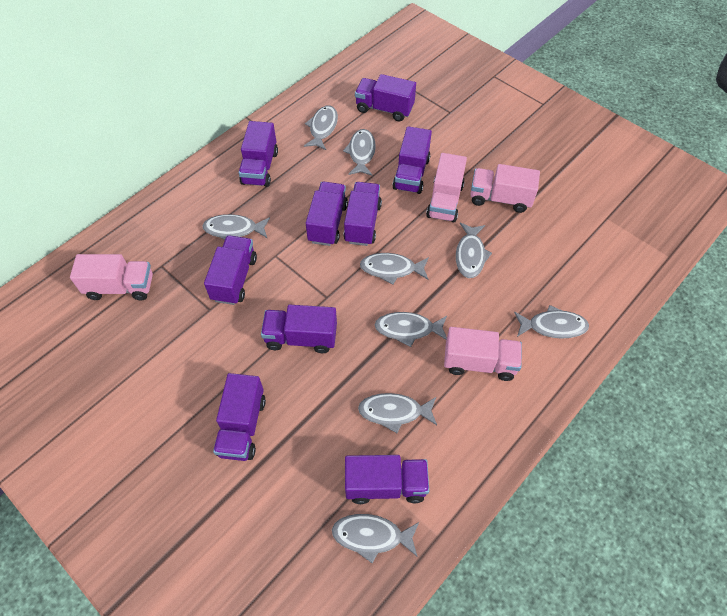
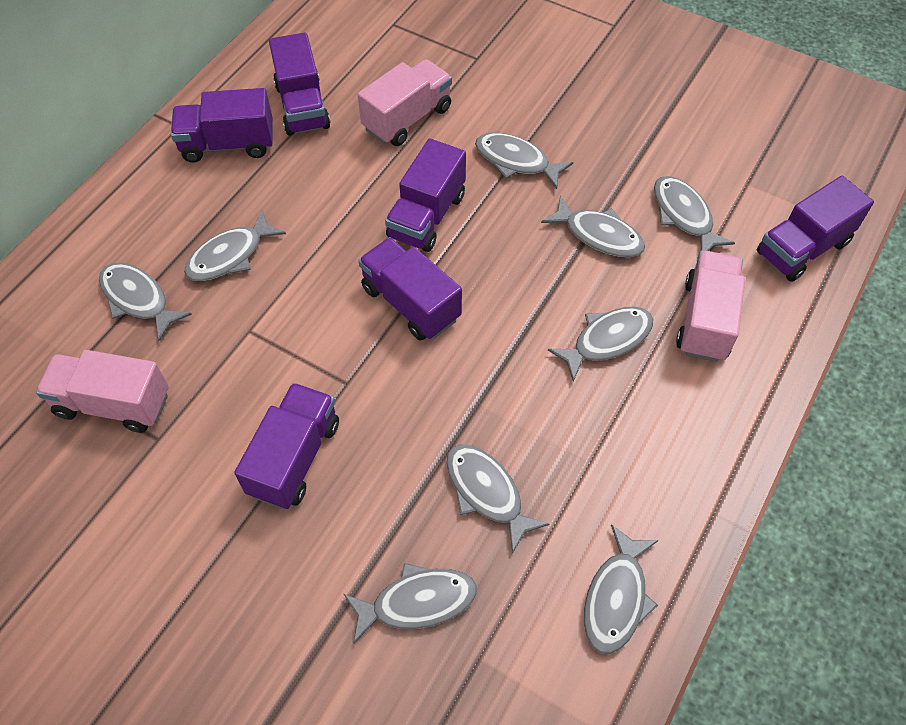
pink truck: [70,254,153,301] [426,153,467,222] [444,327,522,381] [471,164,540,213] = 4 -> [36,350,169,433] [358,59,452,146] [676,251,745,362] = 3
purple truck: [204,235,257,305] [213,373,266,461] [239,121,278,187] [261,305,337,353] [306,182,348,246] [344,182,382,246] [345,455,429,504] [355,74,416,121] [392,126,432,194] = 9 -> [171,88,273,163] [234,383,339,509] [269,33,330,136] [358,237,462,341] [385,138,466,252] [757,176,874,282] = 6

